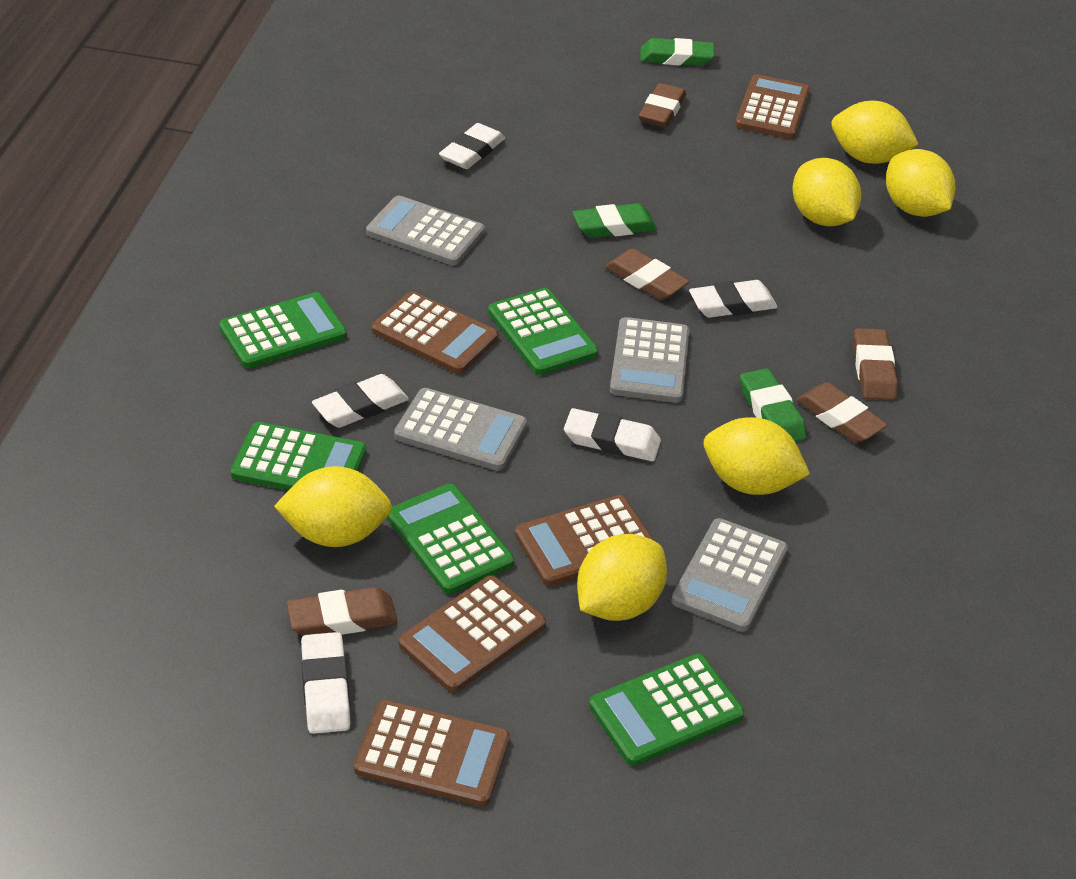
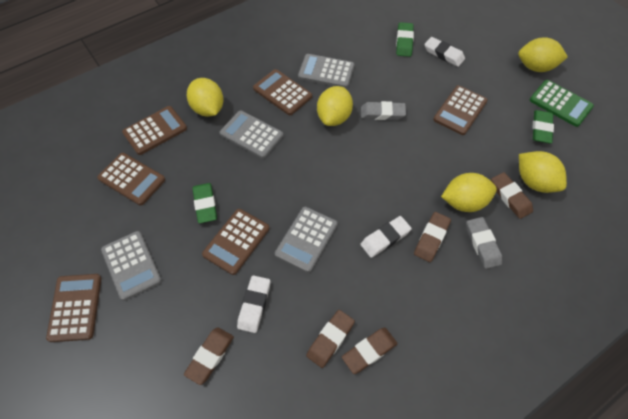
brown calculator: [354,700,510,807] [372,291,498,374] [398,575,546,692] [515,495,655,586] [735,74,810,139] = 5 -> [46,274,102,342] [97,153,165,206] [122,106,187,155] [202,209,270,275] [253,69,312,115] [433,85,488,135] = 6
green calculator: [219,292,347,368] [230,422,366,491] [387,484,514,594] [488,288,598,375] [589,654,744,766] = 5 -> [530,80,594,127] = 1
grey eraser: none = 0 -> [361,101,406,120] [466,217,502,269] = 2
white eraser: [301,632,350,734] [312,374,409,428] [439,123,505,169] [564,408,661,461] [689,280,777,318] = 5 -> [237,275,271,333] [360,216,412,258] [424,37,465,67] = 3
yellow lemon: [274,466,392,547] [577,534,667,621] [703,417,810,495] [792,158,861,226] [832,101,918,164] [886,149,955,217] = 6 -> [187,78,223,117] [317,86,353,126] [441,173,497,212] [518,38,568,72] [519,151,567,193] = 5

